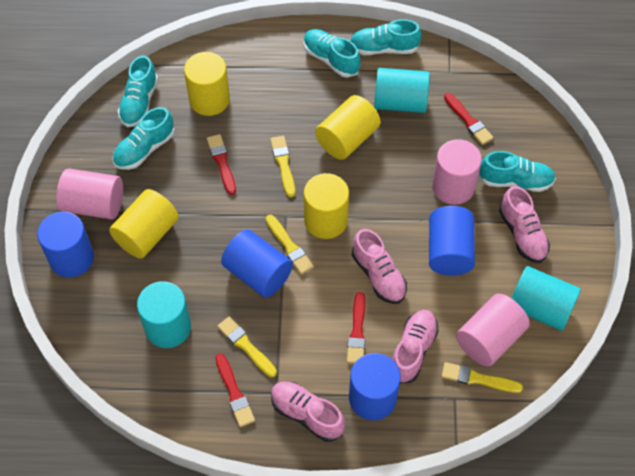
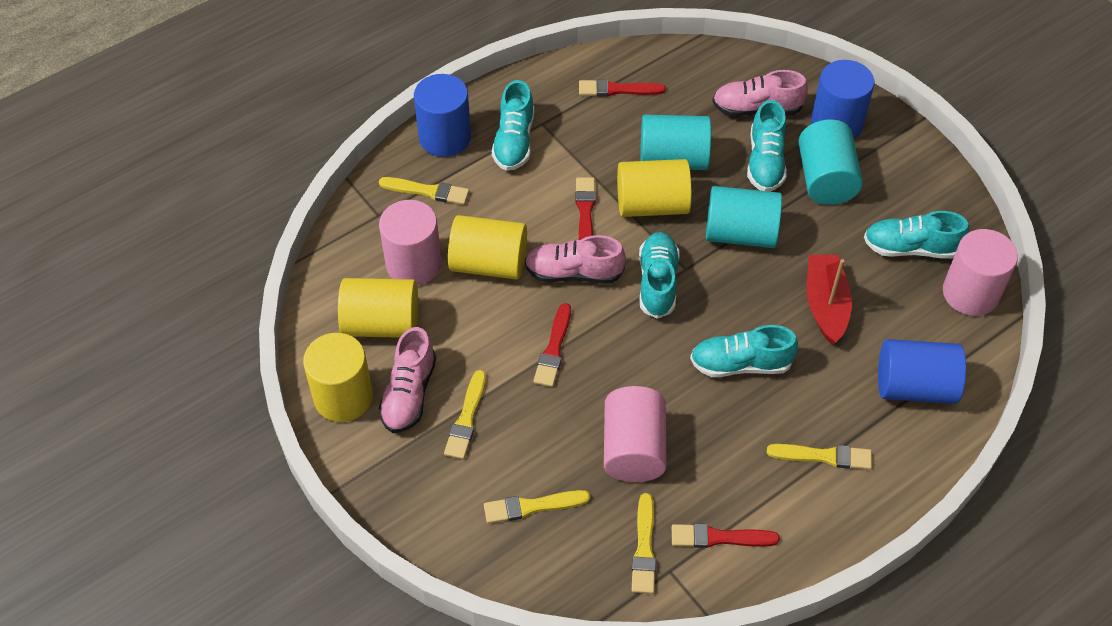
blue cylinder: [37,212,94,278] [221,229,293,298] [349,353,401,420] [429,206,475,276] = 4 -> [414,74,471,157] [811,60,874,139] [878,339,966,404] = 3
pink shoe: [271,381,345,442] [352,229,407,304] [392,310,439,383] [499,186,550,263] = 4 -> [378,327,436,433] [525,235,626,283] [712,70,808,116] = 3
red boat: none = 0 -> [807,255,852,345] = 1
yellow brush: [217,317,277,377] [266,215,314,275] [270,136,295,197] [441,362,523,393] = 4 -> [379,177,469,205] [444,370,486,459] [484,490,590,524] [632,493,656,594] [767,444,872,470] = 5

